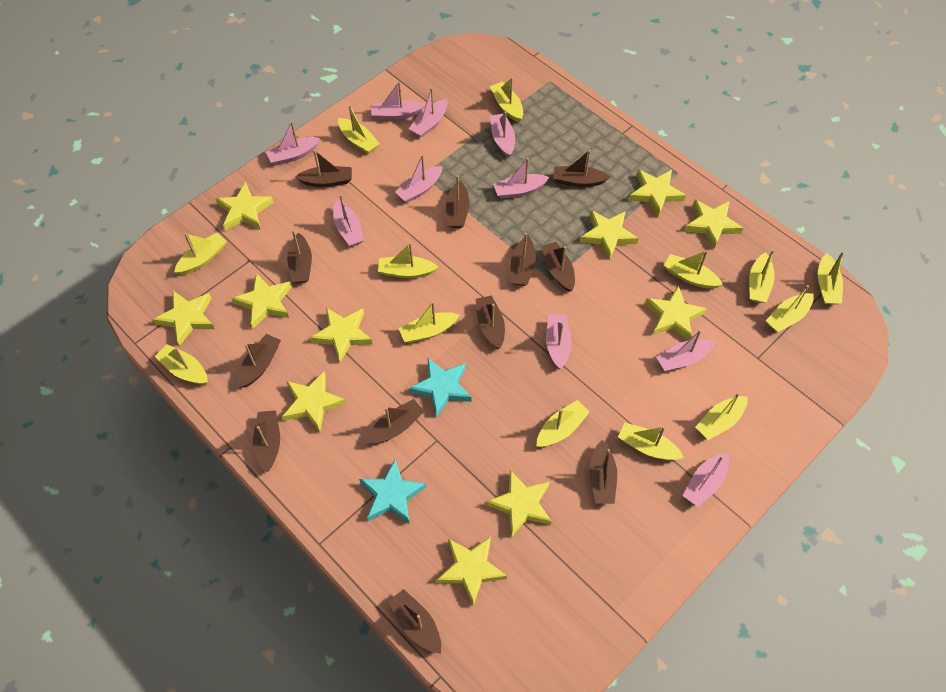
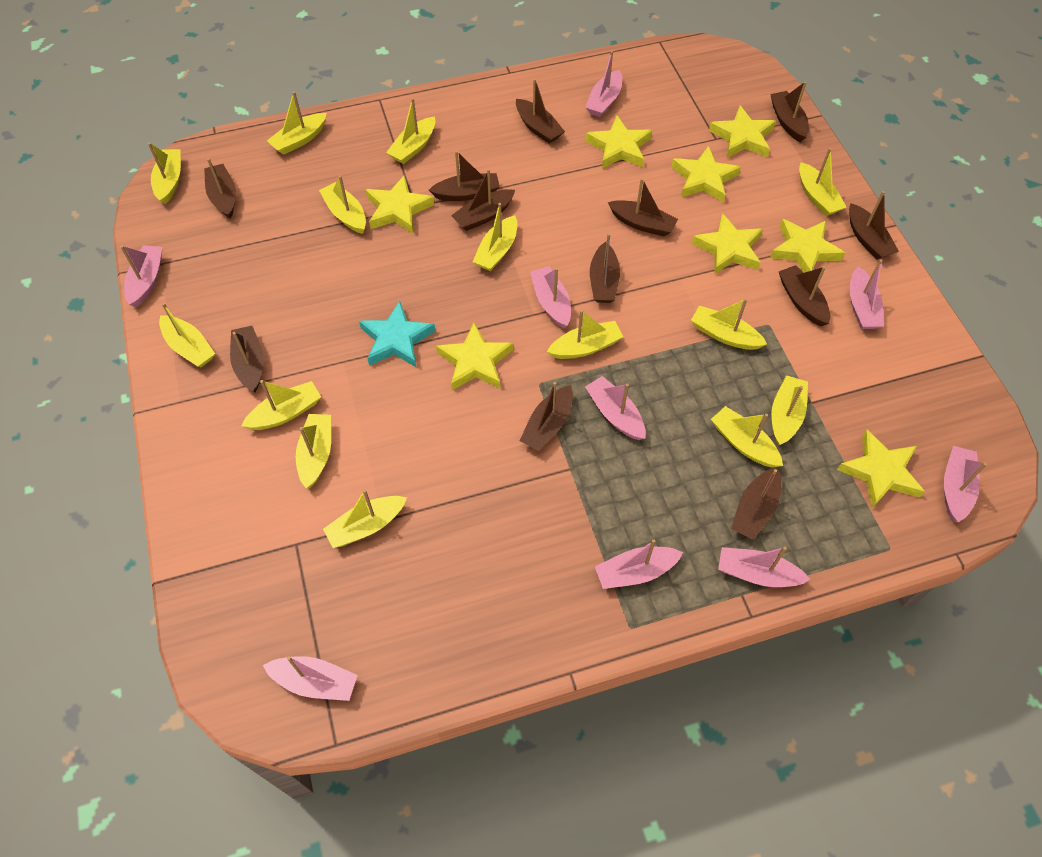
pink boat: [266,121,320,165] [333,194,364,247] [371,81,425,120] [395,154,443,203] [409,87,447,138] [490,111,515,158] [493,158,549,199] [546,314,572,369] [656,330,715,372] [683,453,729,507] = 10 -> [120,245,163,307] [263,656,358,701] [530,266,571,328] [585,51,622,117] [585,376,646,440] [595,539,683,589] [718,547,811,587] [850,259,884,329] [944,446,987,522] = 9
turquoise star: [359,459,426,524] [409,358,472,418] = 2 -> [359,301,436,368] = 1
yellow boat: [155,344,208,385] [174,233,227,275] [338,105,380,154] [378,243,438,278] [398,302,459,343] [490,77,523,122] [536,400,590,447] [618,423,684,460] [664,250,723,289] [695,393,748,440] [749,250,775,303] [766,285,814,332] [818,251,844,305] = 13 -> [148,143,181,204] [159,303,215,367] [241,380,321,430] [267,91,327,155] [296,414,331,488] [319,175,366,234] [323,489,407,548] [386,98,435,164] [473,203,517,271] [547,310,623,359] [691,298,767,350] [711,406,783,468] [771,375,808,445] [799,148,847,216] = 14
yellow star: [153,291,215,345] [216,182,274,231] [232,273,292,328] [282,371,346,432] [310,308,373,362] [437,537,507,606] [486,470,552,538] [580,210,639,260] [629,169,686,217] [645,285,707,341] [684,200,743,249] = 11 -> [365,175,434,234] [436,323,513,390] [586,116,652,169] [671,146,741,203] [692,213,763,275] [709,106,776,158] [770,219,845,273] [837,430,925,508] = 8

